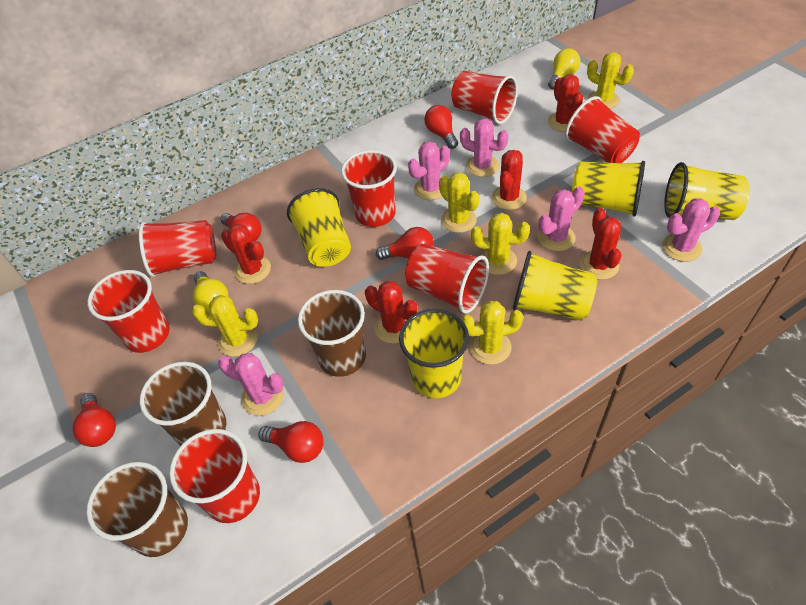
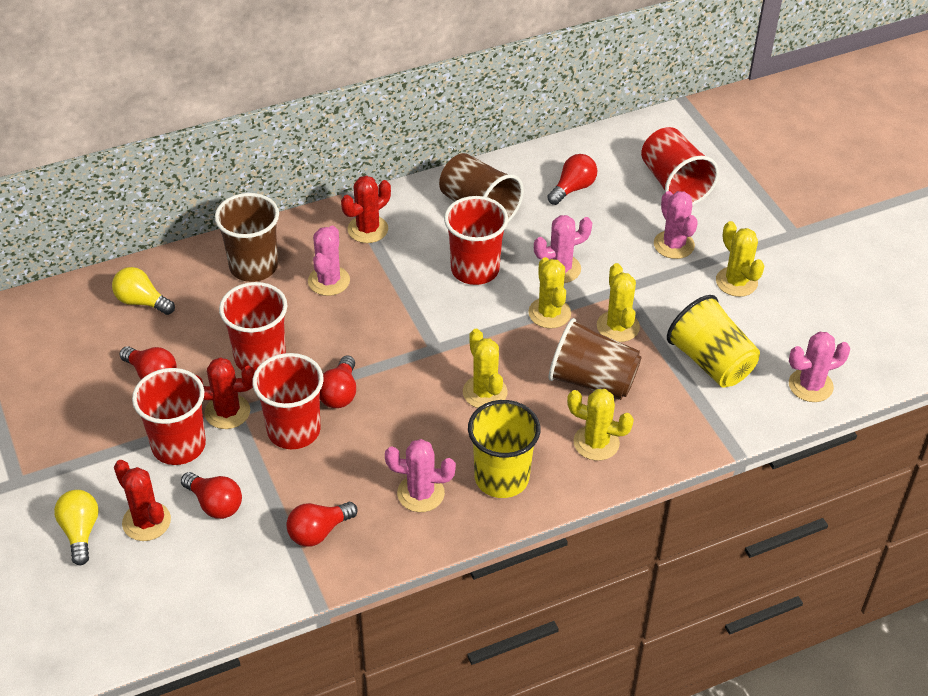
red cactus: [221,224,271,284] [365,281,417,344] [492,150,527,210] [548,74,583,132] [580,208,621,280] = 5 -> [114,460,171,541] [196,357,255,429] [341,175,391,243] = 3
red cup: [87,270,170,353] [139,220,216,277] [169,429,260,523] [341,150,397,227] [405,244,489,314] [451,71,518,124] [565,96,640,163] = 7 -> [132,368,206,465] [219,282,287,371] [252,353,324,449] [444,196,508,285] [641,127,719,205] = 5
yellow cup: [287,188,351,267] [399,309,469,398] [513,251,597,321] [572,161,645,217] [664,162,750,220] = 5 -> [468,400,541,498] [667,295,760,387] = 2

